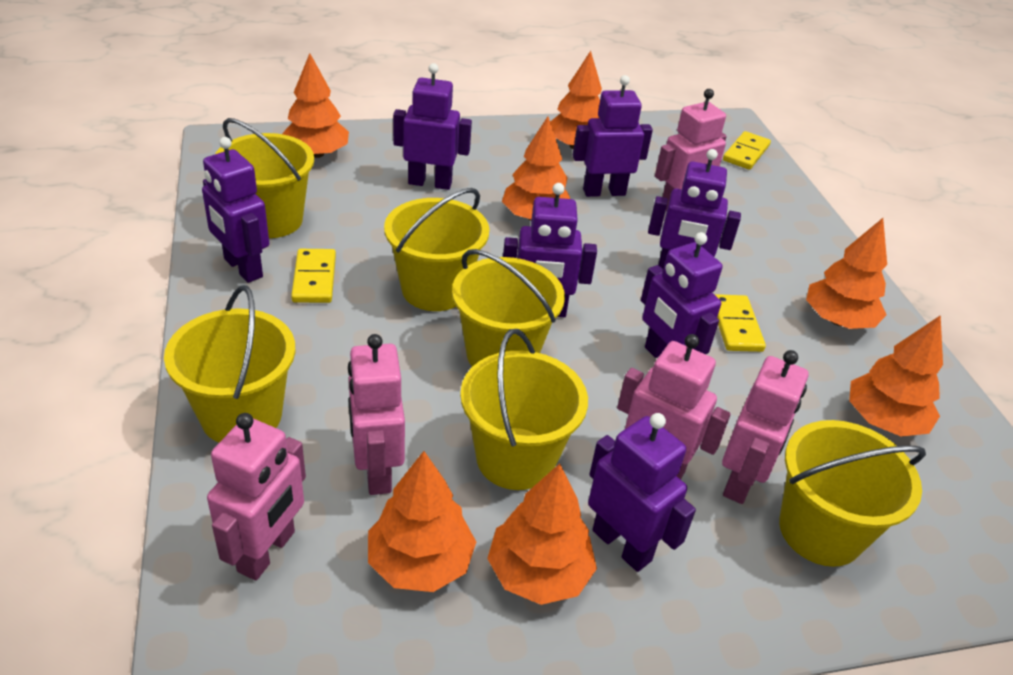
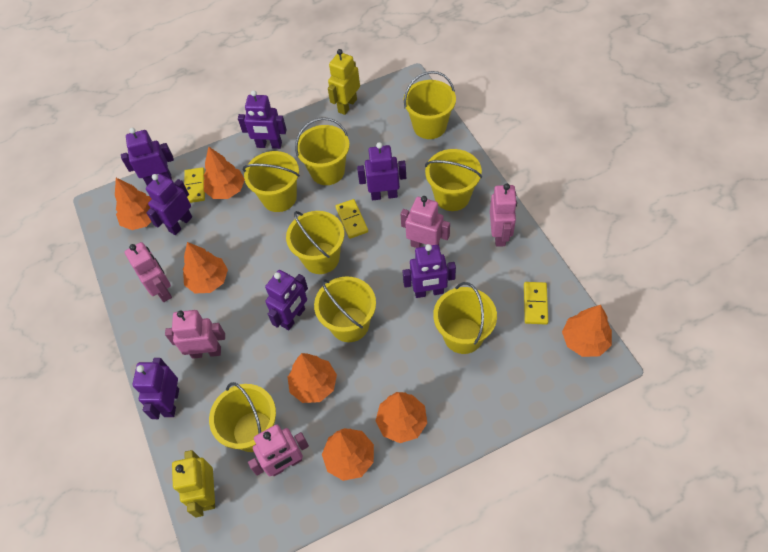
yellow bucket: [164,285,295,442] [215,118,314,238] [384,188,490,311] [452,249,565,367] [460,329,588,490] [779,420,926,567] = 6 -> [209,382,276,452] [243,151,300,212] [286,211,344,274] [295,118,350,185] [314,276,376,342] [403,71,456,139] [425,149,482,211] [433,282,497,354] = 8
yellow robot: none = 0 -> [172,450,215,517] [328,49,360,115] = 2

